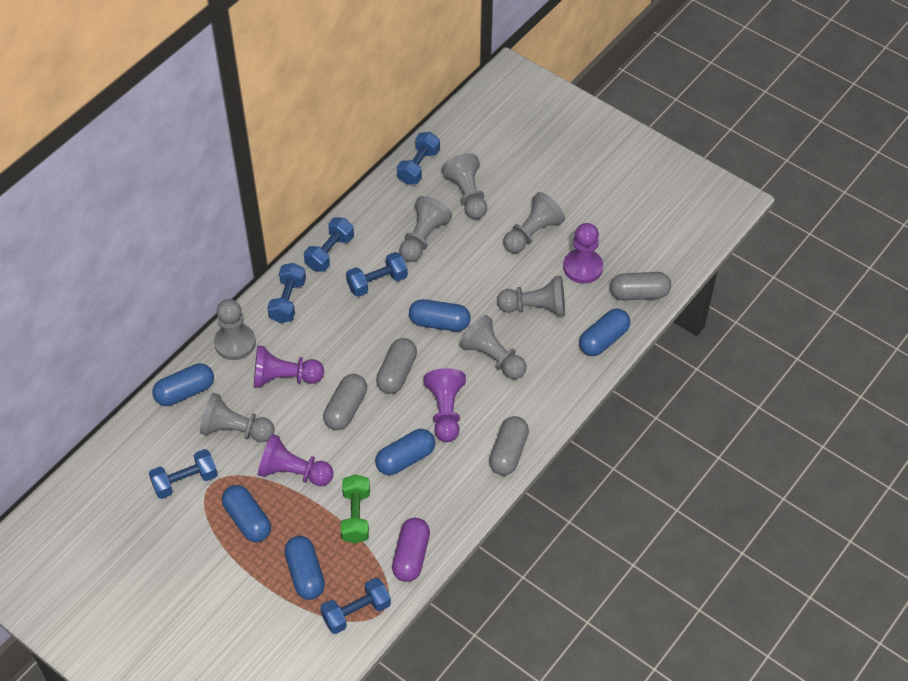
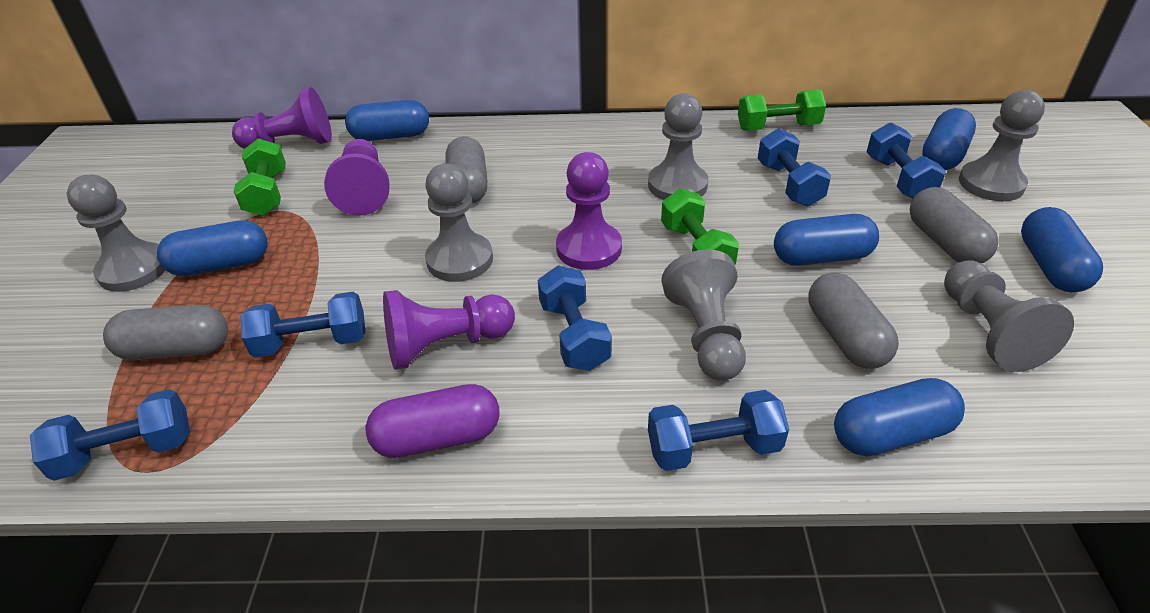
green dumbbell: [341,474,370,543] = 1 -> [234,138,286,216] [661,188,739,265] [738,89,826,131] = 3
grey pawn: [200,393,275,442] [214,299,256,360] [399,196,452,262] [442,153,487,219] [460,315,527,379] [497,276,565,317] [503,192,565,253] = 7 -> [67,175,166,292] [425,164,493,282] [648,93,708,200] [661,249,746,381] [944,260,1074,372] [959,90,1045,201] = 6

